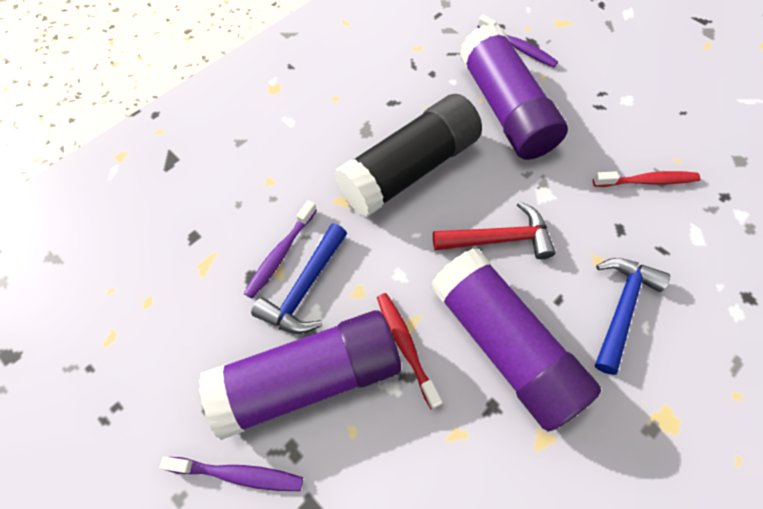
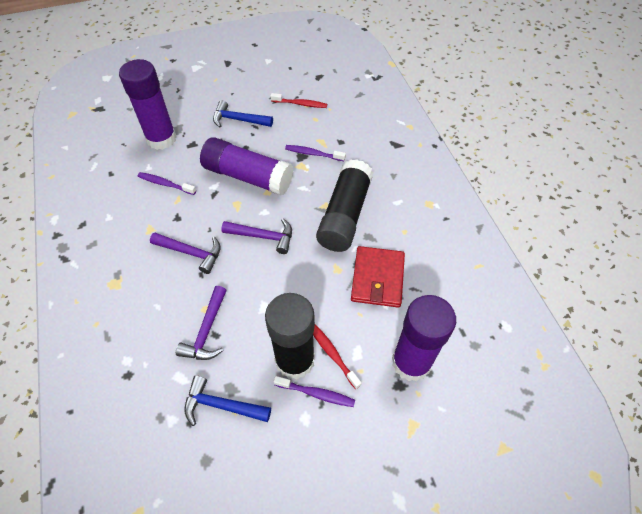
black glue stick: [334,94,482,217] = 1 -> [265,293,315,380] [316,159,373,252] = 2
purple hammer: none = 0 -> [150,233,221,274] [176,286,227,360] [221,218,292,254] = 3
red hammer: [433,201,556,259] = 1 -> none = 0
red wallet: none = 0 -> [351,246,405,308] = 1

